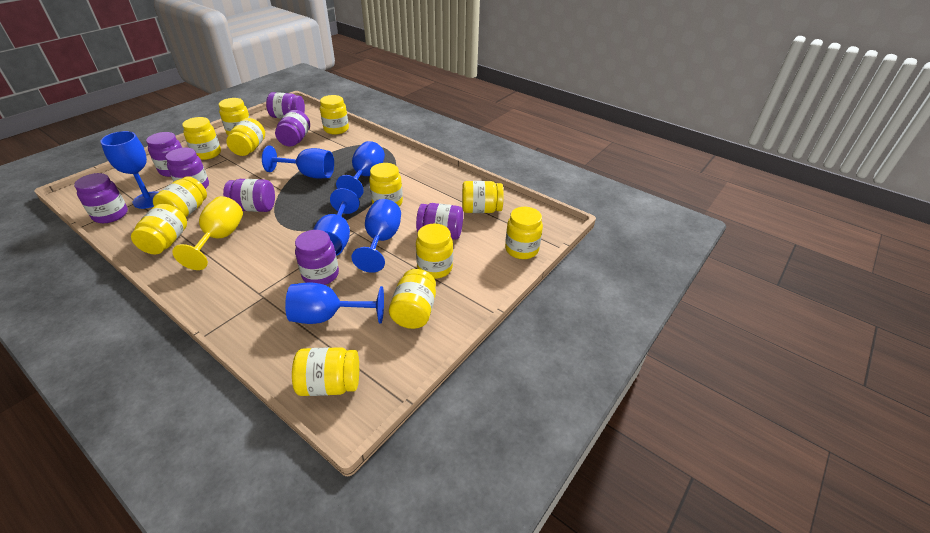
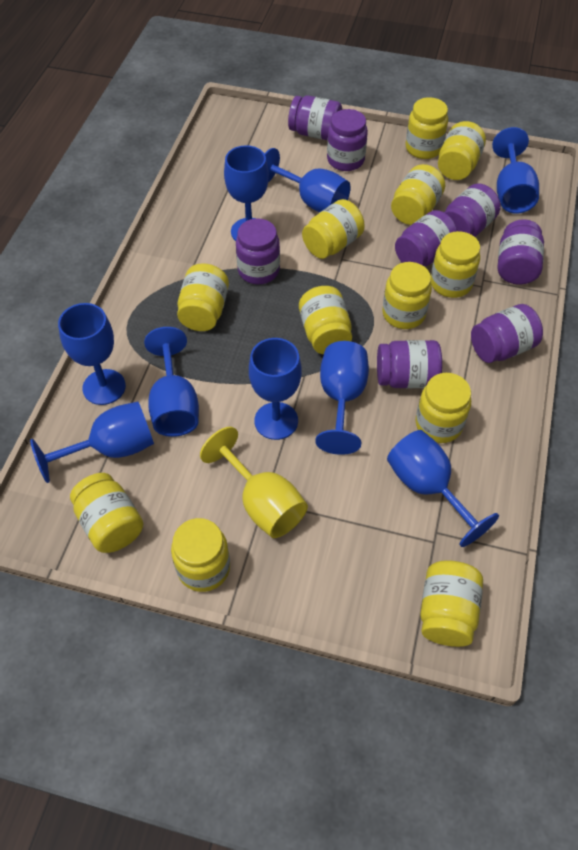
blue goblet: [100,131,159,209] [262,145,334,179] [285,283,384,324] [313,188,360,256] [336,141,385,198] [351,199,401,273] = 6 -> [30,402,154,483] [58,303,126,405] [144,327,199,437] [224,145,269,241] [249,338,302,440] [265,148,351,213] [315,341,369,455] [387,430,499,547] [492,127,539,214] = 9

